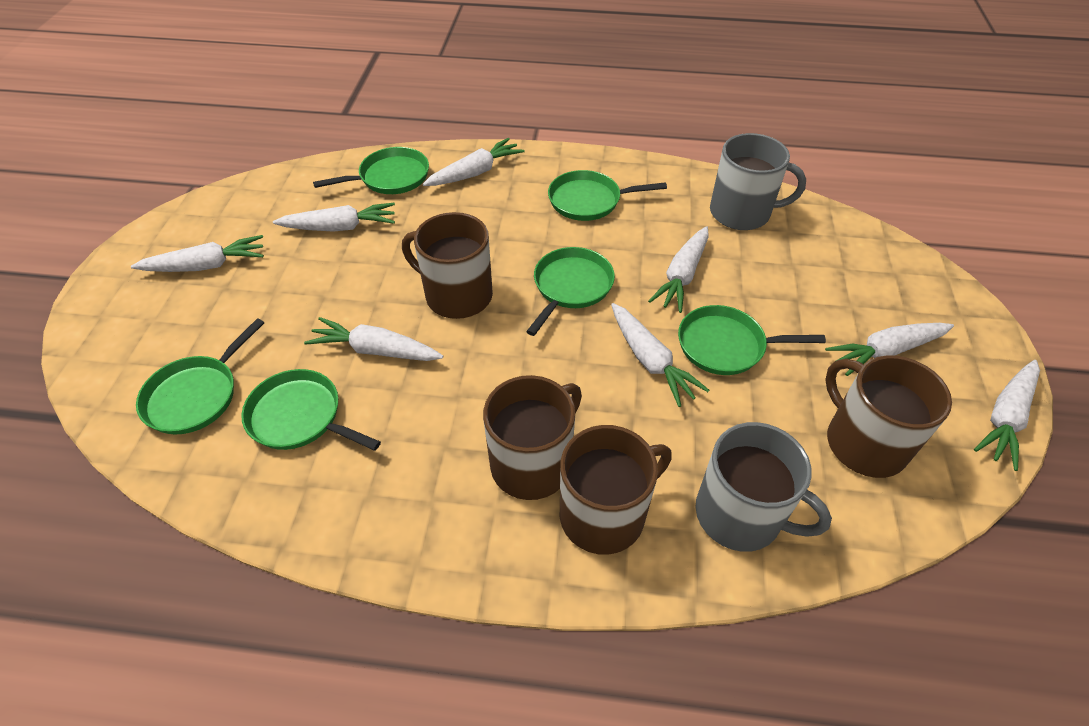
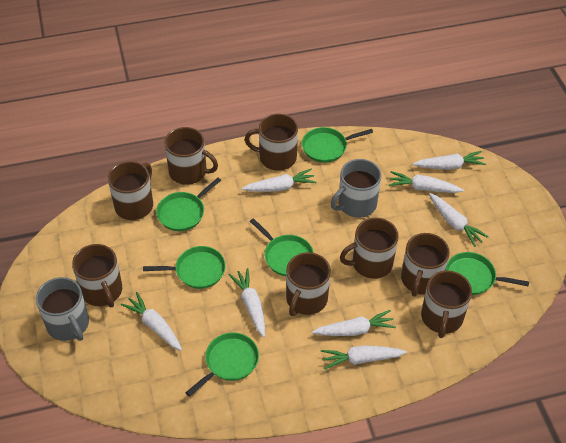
brown mug: [402,212,493,319] [483,375,582,500] [560,425,672,555] [825,355,952,478] = 4 -> [72,244,122,307] [108,161,153,220] [164,127,218,185] [244,114,298,171] [286,252,331,316] [340,218,399,279] [401,233,450,297] [421,271,472,338] = 8

